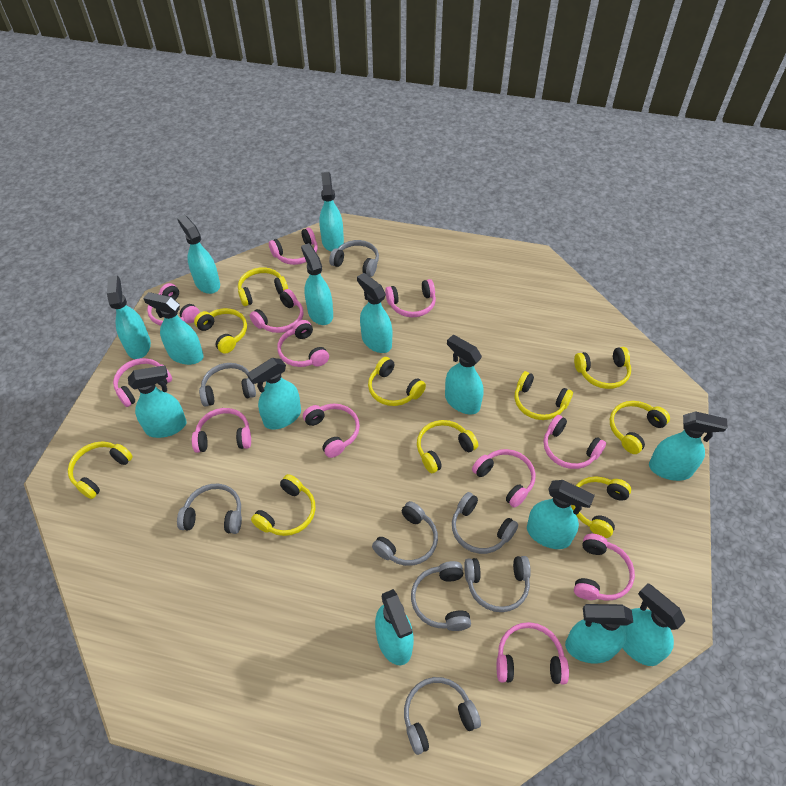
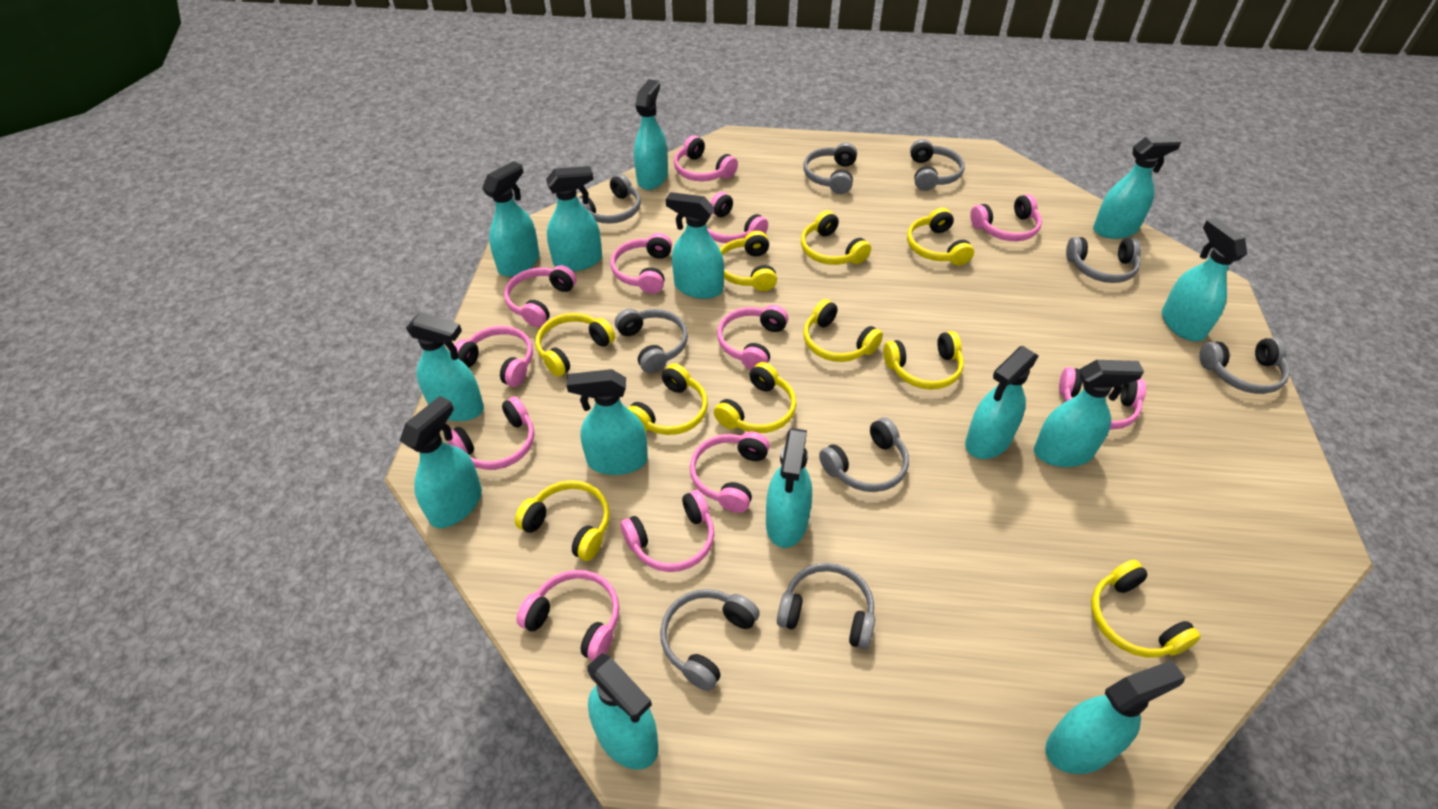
grey headphones: [177,484,242,534] [199,363,256,407] [329,240,379,277] [372,501,438,566] [404,677,481,755] [411,561,471,631] [452,492,518,554] [464,556,531,612] = 8 -> [577,174,641,224] [615,309,688,373] [660,589,760,691] [777,563,875,650] [803,143,857,194] [819,418,909,492] [910,139,965,191] [1066,237,1141,283] [1199,338,1290,394] = 9

